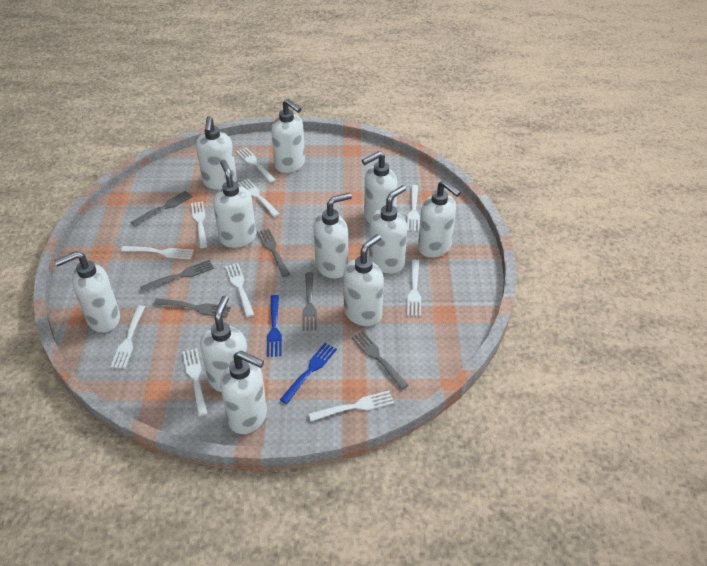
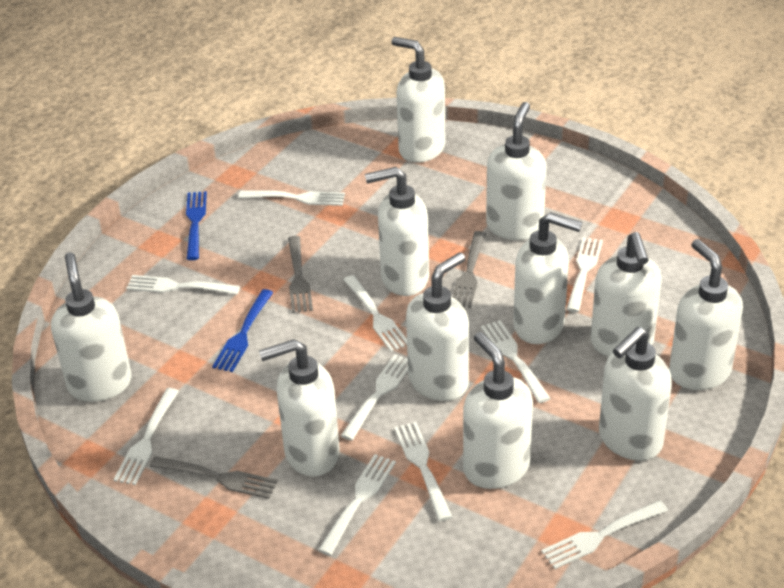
grey fork: [131,191,193,226] [140,260,214,292] [154,298,231,318] [257,228,290,277] [302,272,317,331] [351,331,409,390] = 6 -> [150,456,278,499] [288,236,313,313] [452,231,486,308] = 3

